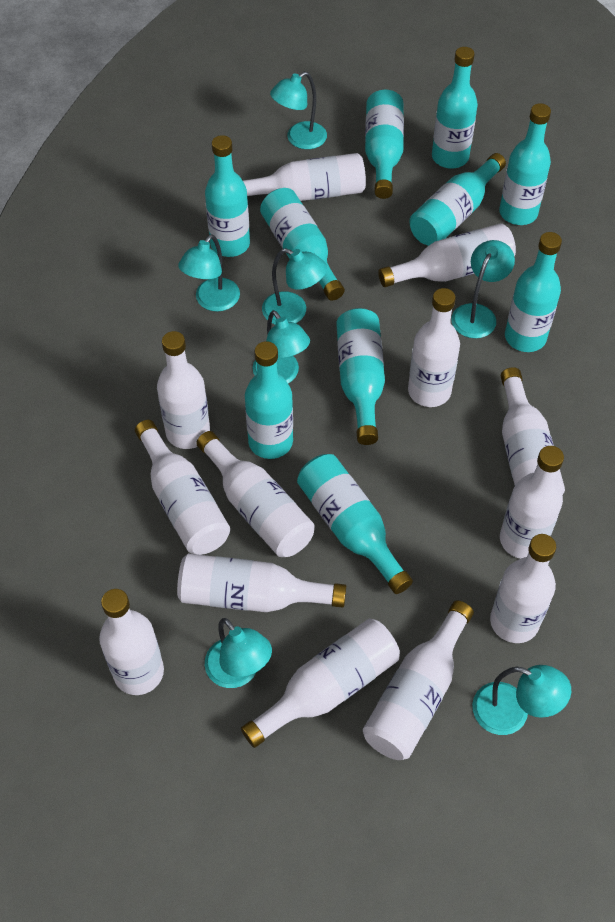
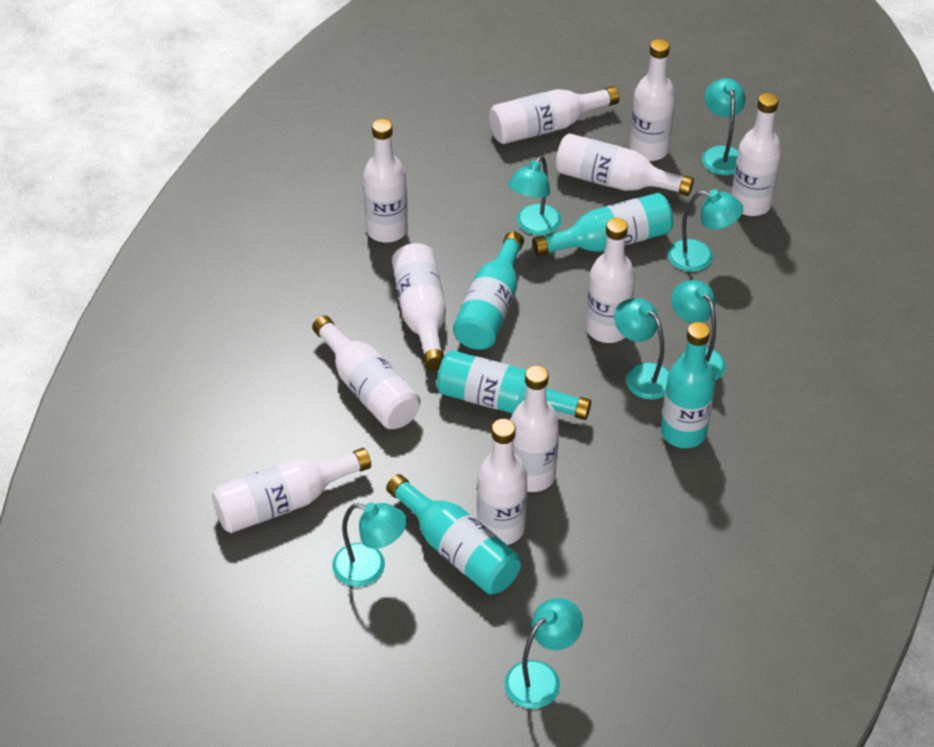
turquoise bottle: [205,135,250,257] [245,341,293,459] [260,188,345,301] [297,454,413,594] [336,308,385,445] [365,90,404,199] [409,153,506,246] [432,47,478,169] [499,103,551,225] [505,232,562,352] = 10 -> [386,474,521,594] [437,350,591,420] [453,231,524,350] [532,193,673,257] [661,322,716,448] = 5
white bottle: [99,589,164,695] [135,420,230,555] [157,331,210,449] [177,554,346,612] [196,431,315,557] [241,619,400,748] [243,153,366,201] [363,601,474,760] [378,223,516,287] [408,288,460,407] [490,534,556,643] [500,446,564,559] [501,367,565,495] = 13 -> [212,448,371,533] [312,315,421,429] [363,119,408,243] [392,243,446,370] [477,419,527,545] [489,86,619,144] [511,365,559,492] [555,133,694,196] [586,218,635,343] [629,39,675,161] [732,93,782,216] = 11

